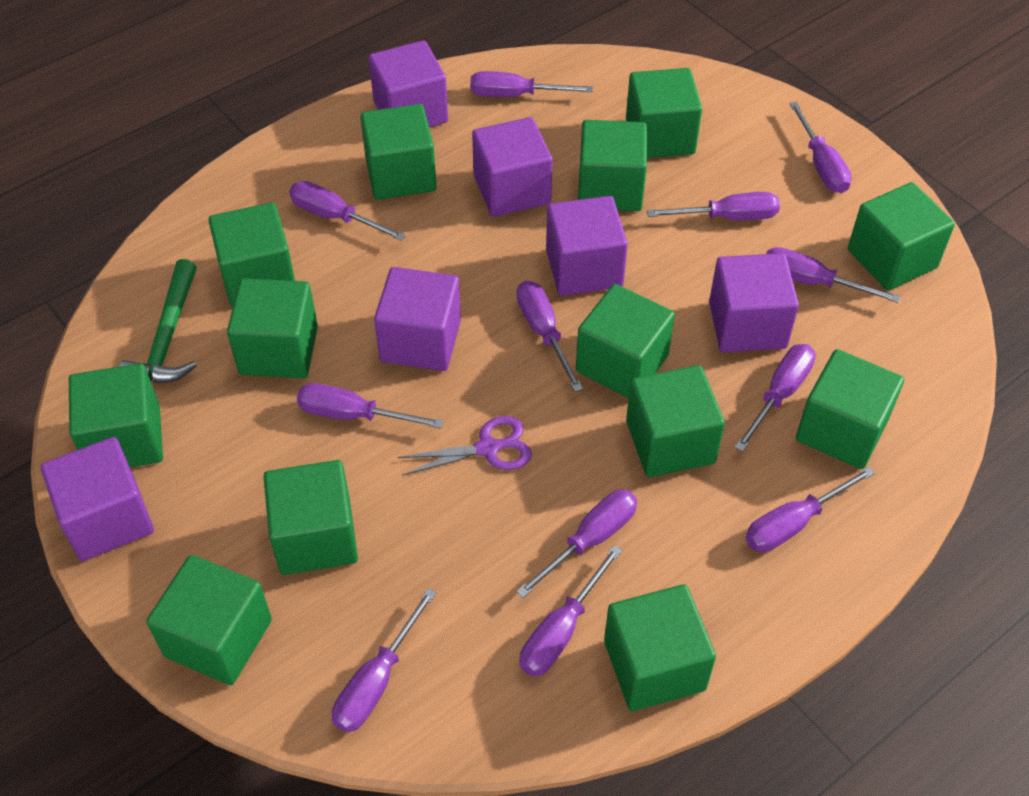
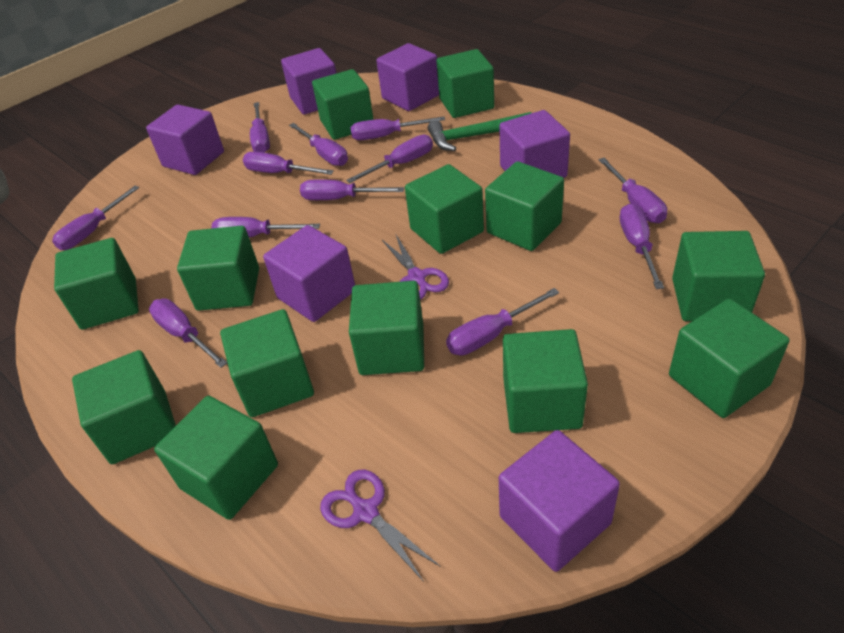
purple scissors: [398,416,532,476] = 1 -> [320,470,441,582] [382,233,449,300] = 2

